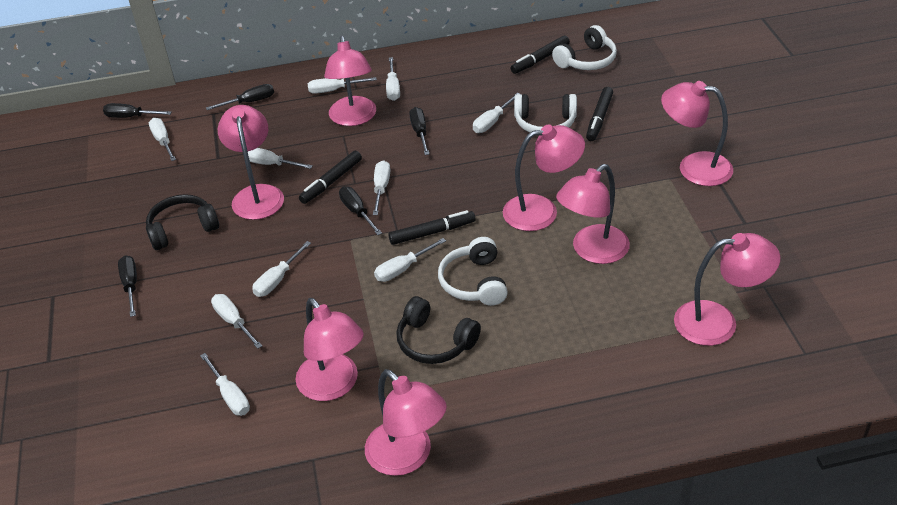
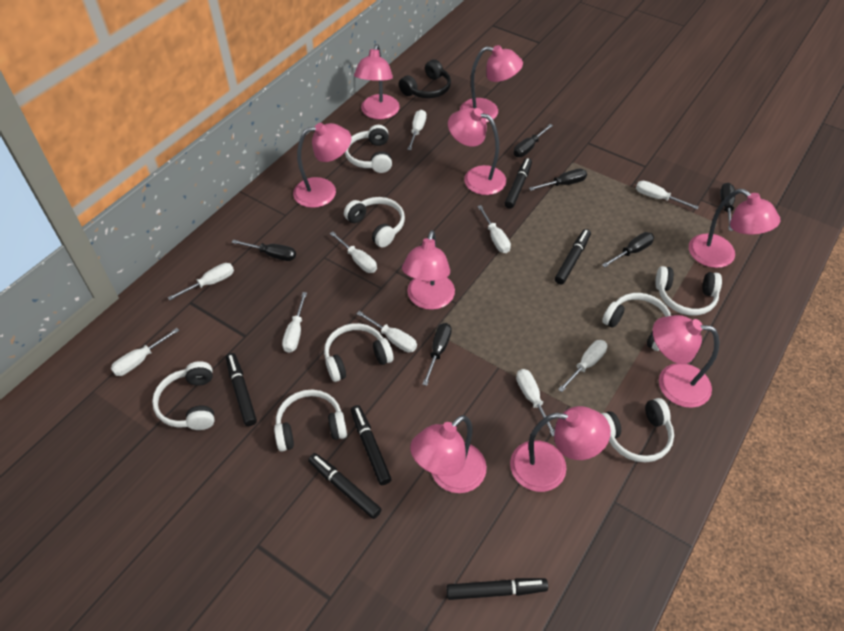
black headphones: [146,194,219,250] [396,296,481,364] = 2 -> [399,59,451,98] = 1
black marker: [299,151,362,204] [388,210,475,245] [511,35,570,74] [586,87,613,141] = 4 -> [226,353,257,426] [308,453,382,519] [351,405,391,485] [446,578,548,600] [505,158,532,209] [555,229,591,284] = 6
black screwdriver: [103,103,172,118] [118,256,137,317] [206,84,274,110] [339,186,382,235] [409,107,429,155] = 5 -> [232,239,296,261] [422,323,452,386] [514,124,553,157] [529,169,587,191] [602,232,654,267] [720,183,735,231] = 6
pink lamp: [218,105,284,220] [295,298,364,401] [324,36,376,126] [365,369,447,476] [503,124,585,231] [556,164,630,264] [661,81,733,186] [674,233,780,346] = 8 -> [293,123,351,208] [354,44,400,119] [402,230,455,310] [410,415,487,493] [448,108,506,195] [460,45,523,123] [510,406,611,492] [653,315,719,408] [689,189,780,268] = 9
white headphones: [438,237,508,306] [514,94,577,133] [552,25,617,70] = 3 -> [152,361,215,430] [274,390,347,452] [324,323,394,382] [344,197,405,247] [345,125,392,173] [601,398,674,463] [602,293,671,351] [655,266,722,316] = 8

